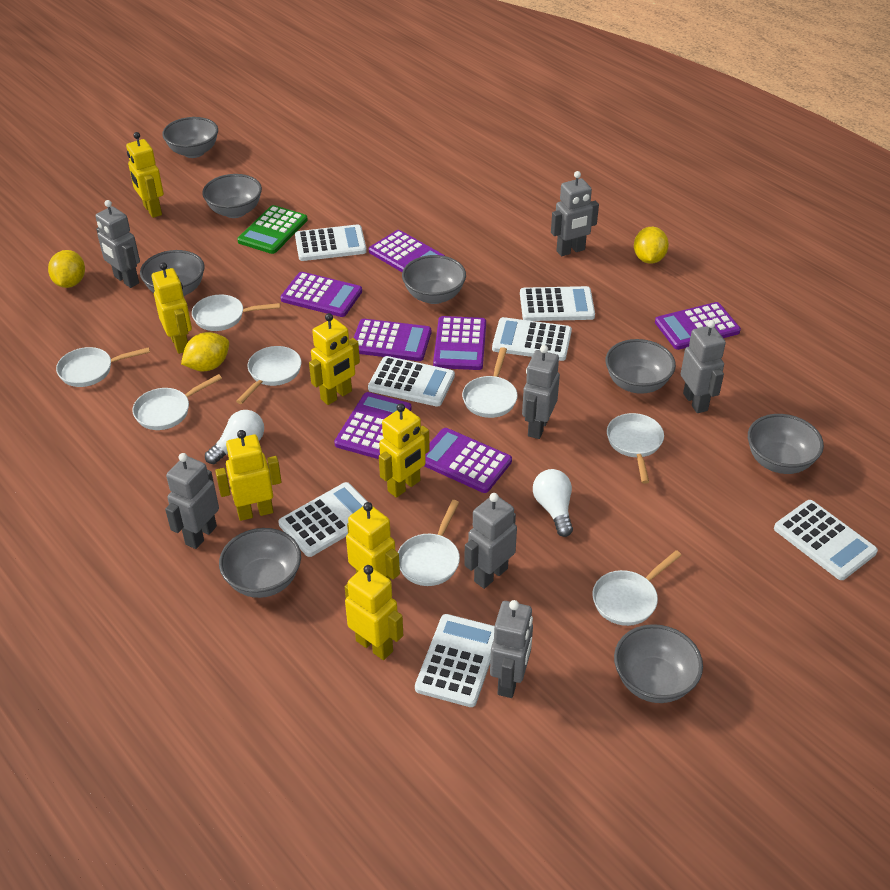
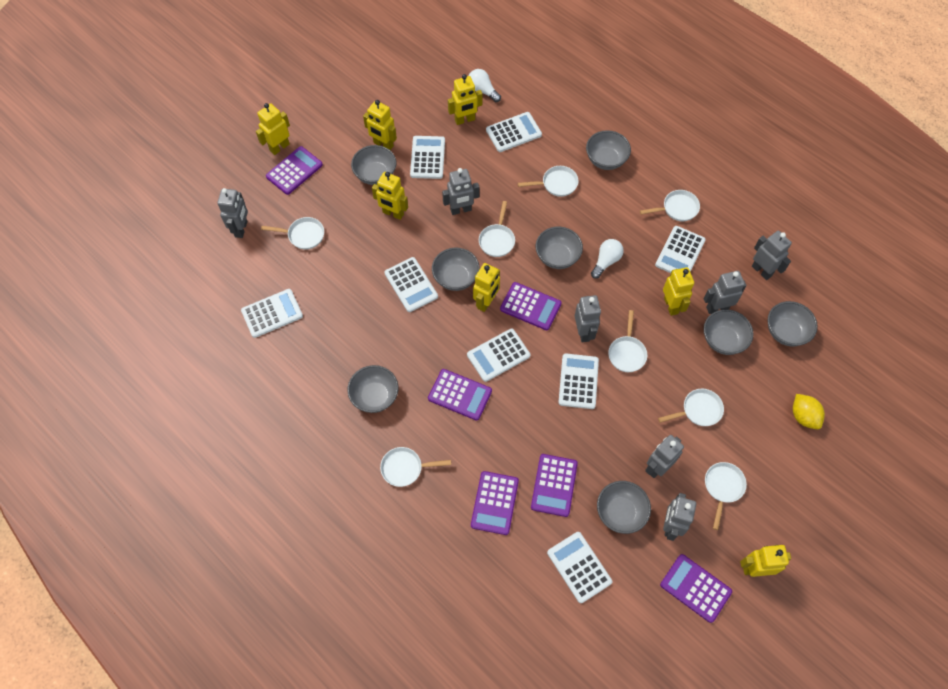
green calculator: [237,205,308,254] = 1 -> none = 0
purple calculator: [280,272,362,317] [334,392,412,459] [354,319,431,361] [369,230,445,272] [424,428,512,493] [433,316,486,370] [655,302,741,350] = 7 -> [266,146,323,195] [428,369,492,421] [471,471,519,535] [500,282,561,330] [531,454,578,517] [660,554,732,623] = 6
white calculator: [278,482,368,557] [295,224,367,261] [368,356,455,407] [415,614,494,707] [492,317,572,361] [520,286,595,321] [774,500,878,580] = 7 -> [241,289,303,338] [384,257,438,312] [410,136,445,179] [467,329,530,382] [486,112,542,152] [547,532,612,603] [558,353,599,409] [655,226,706,273] = 8
yellow lemon: [48,250,85,288] [181,332,229,371] [634,227,669,264] = 3 -> [793,394,825,429] = 1

